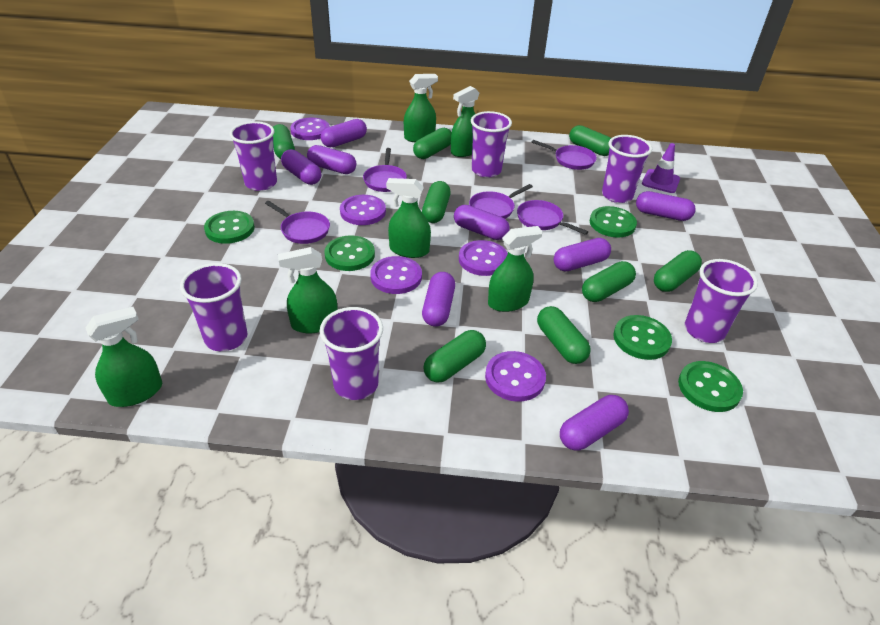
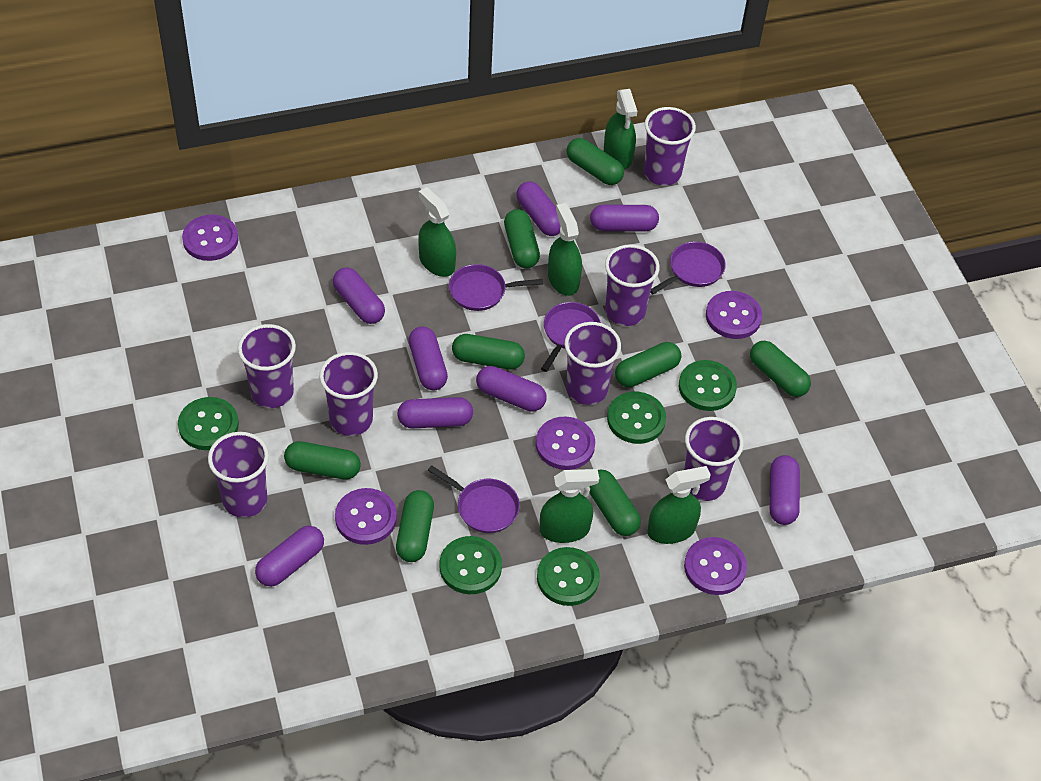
green spray bottle: [86,307,162,407] [278,247,337,333] [386,178,431,258] [404,74,438,142] [451,86,479,157] [488,226,543,312] = 6 -> [418,187,456,277] [540,469,599,543] [548,203,582,296] [604,89,637,169] [647,466,711,544] = 5
purple cup: [180,263,248,351] [229,121,277,191] [319,307,383,400] [471,111,512,178] [602,135,652,203] [685,259,758,343] = 6 -> [208,432,269,518] [238,324,296,408] [320,352,378,436] [565,322,621,405] [605,244,660,326] [644,107,696,186] [684,417,744,501] = 7
purple pan: [265,201,330,244] [363,148,407,192] [469,184,533,219] [517,200,588,235] [531,140,597,170] = 5 -> [428,465,520,533] [449,264,543,311] [541,302,601,372] [650,242,726,294] = 4
purple traffic cone: [642,143,680,193] = 1 -> none = 0

